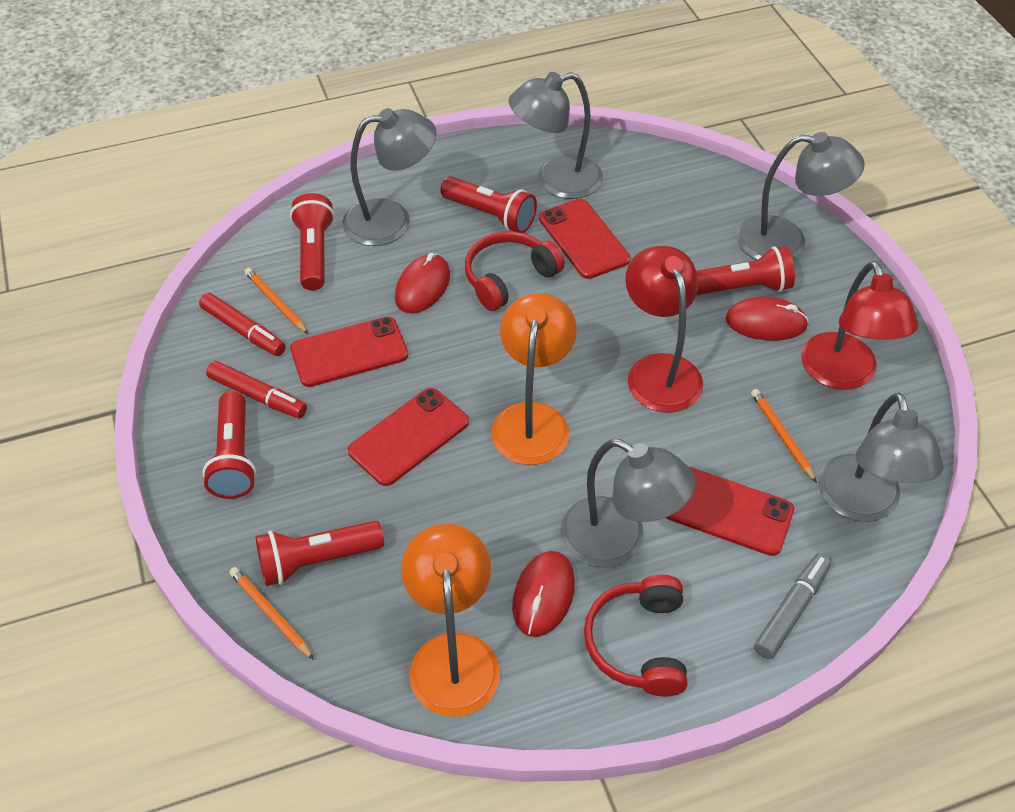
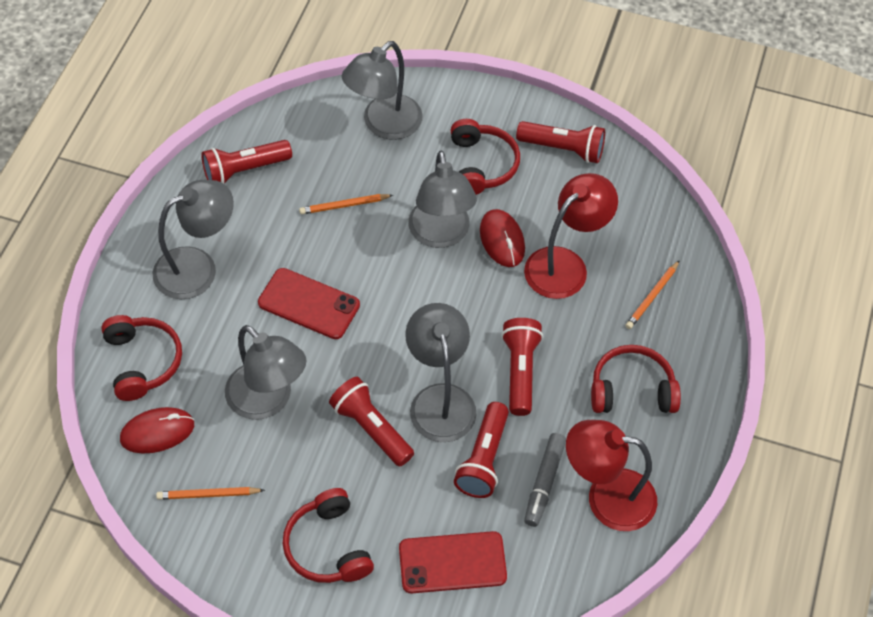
orange lamp: [401,524,500,717] [491,293,577,465] = 2 -> none = 0
red headphones: [465,231,565,311] [584,575,687,696] = 2 -> [101,315,182,401] [283,488,374,583] [451,119,520,195] [591,345,681,413] = 4
red marker: [199,293,286,356] [206,361,307,418] = 2 -> none = 0
red mouse: [395,253,450,314] [512,551,575,637] [725,297,809,341] = 3 -> [120,407,194,454] [480,209,525,267] = 2
red phone: [290,317,408,387] [348,388,469,486] [539,199,631,279] [666,467,794,556] = 4 -> [258,268,360,339] [399,531,507,593] = 2

